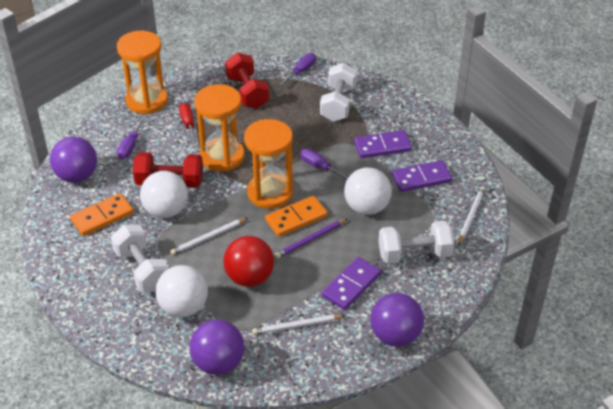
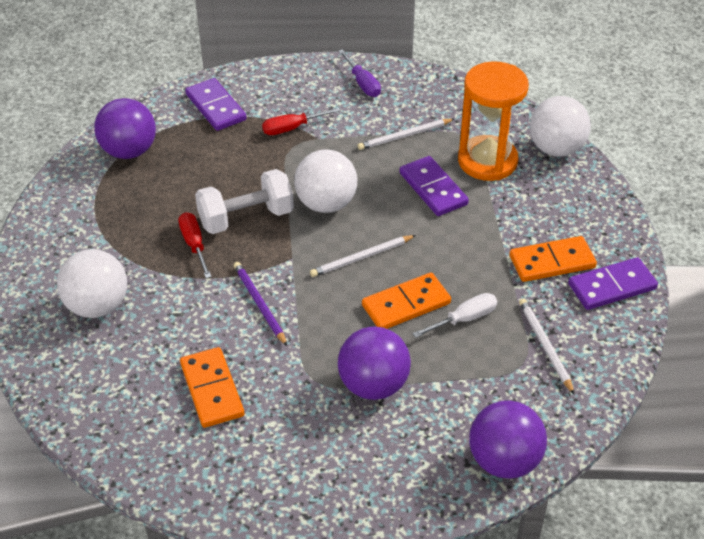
orange domino: [70,193,134,236] [265,196,328,237] = 2 -> [180,347,244,428] [362,272,451,329] [509,236,597,282] = 3
orange hourglass: [117,31,168,114] [194,84,245,172] [244,119,293,209] = 3 -> [458,61,529,181] = 1
purple screwdriver: [117,116,146,159] [279,53,316,86] [300,149,348,180] = 3 -> [338,49,381,97] = 1
red ball: [223,236,274,287] = 1 -> none = 0
red dumbbell: [133,152,203,188] [225,52,269,109] = 2 -> none = 0
red screwdriver: [179,103,197,144] = 1 -> [178,212,212,278] [262,107,341,135] = 2
white dumbbell: [111,225,169,292] [320,63,357,122] [378,221,455,264] = 3 -> [195,169,294,234] = 1
white screwdriver: none = 0 -> [412,293,497,338] = 1

